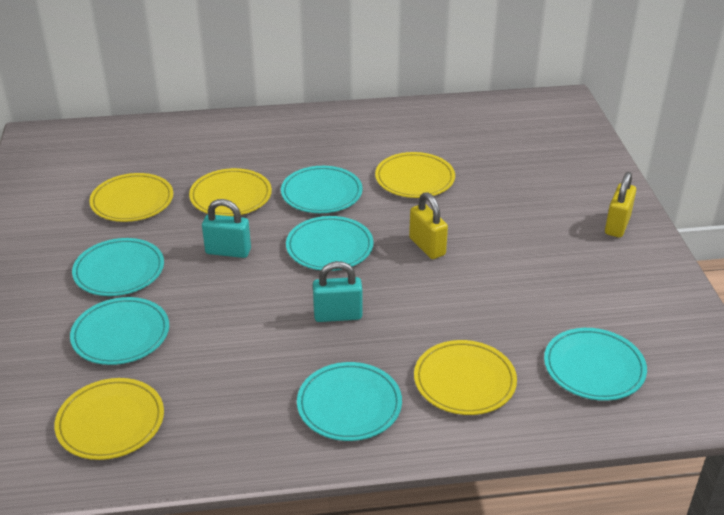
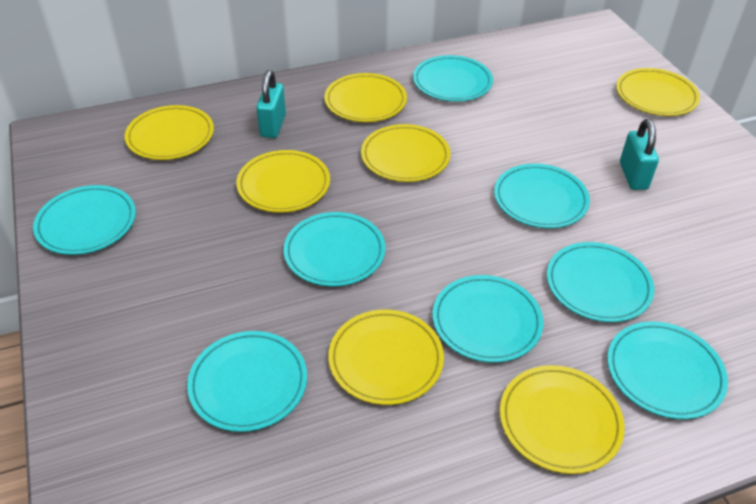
turquoise plate: [70,297,169,365] [72,238,164,296] [281,166,363,213] [286,216,374,271] [297,362,402,441] [544,328,647,401] = 6 -> [33,185,136,255] [187,331,307,432] [283,212,386,287] [413,55,493,102] [432,275,543,363] [494,164,590,228] [547,242,654,322] [607,321,728,419] = 8
yellow padlock: [409,192,448,259] [605,172,636,237] = 2 -> none = 0
yellow plate: [54,378,164,460] [89,173,173,222] [189,168,272,216] [375,152,455,198] [414,340,517,415] = 5 -> [125,105,214,160] [236,150,330,213] [325,73,407,122] [328,310,444,405] [361,124,450,182] [500,365,625,474] [616,68,700,116] = 7

